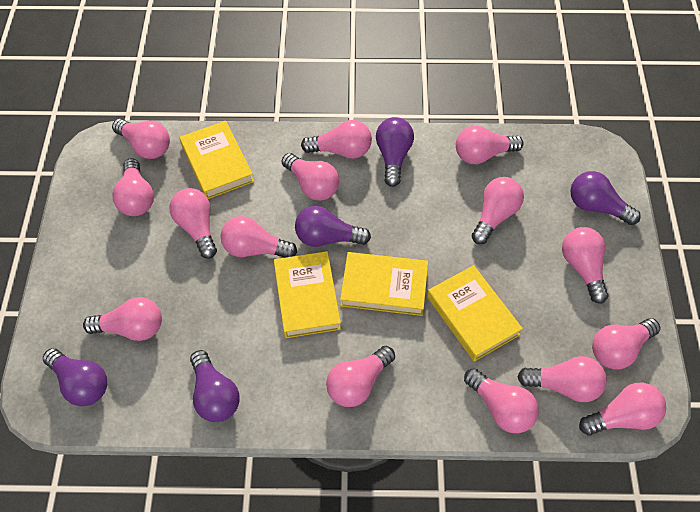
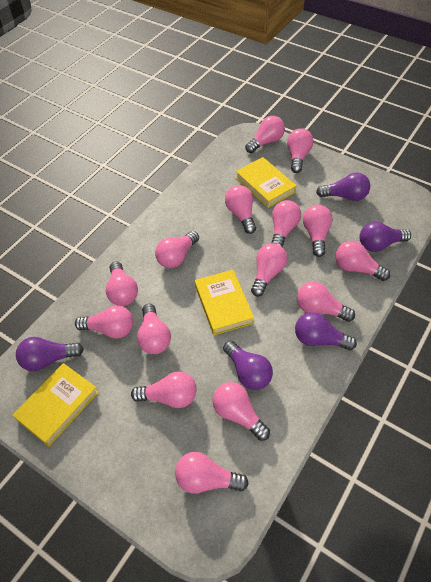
yellow book: [180,121,254,199] [274,251,341,338] [340,252,428,316] [427,265,523,362] = 4 -> [12,363,98,447] [195,270,254,335] [236,157,296,208] = 3

